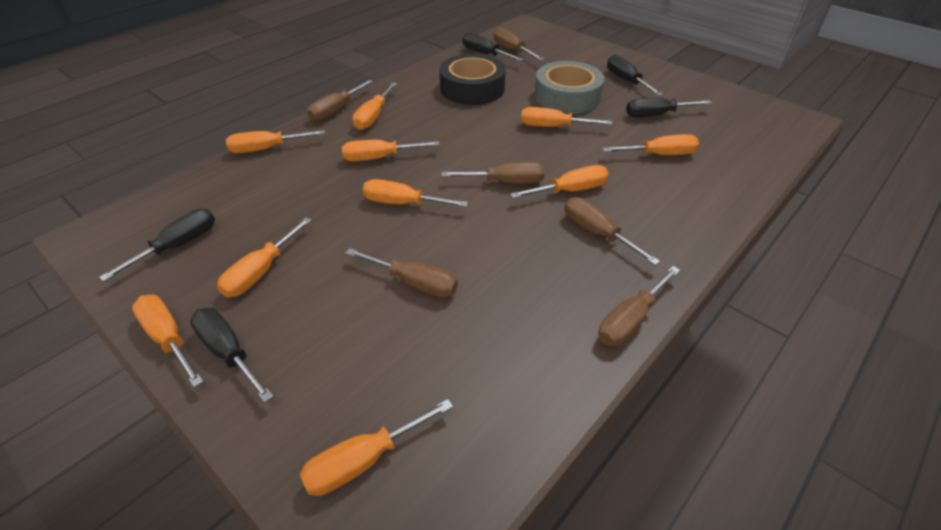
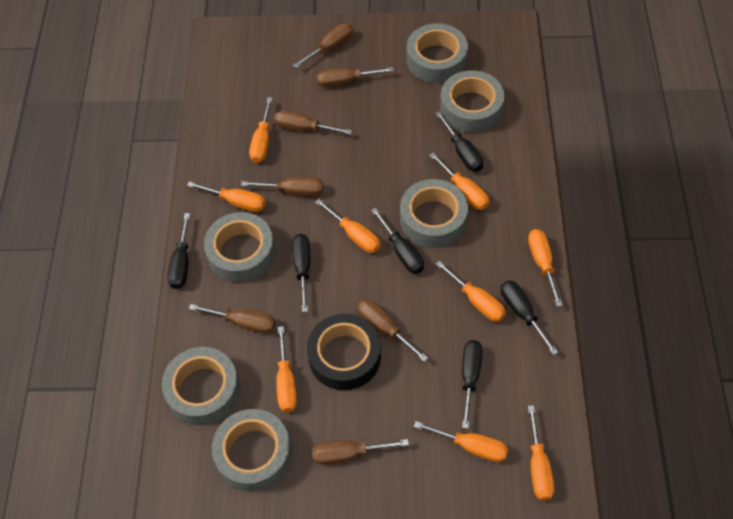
black screwdriver: [99,208,215,281] [190,308,274,402] [463,32,524,61] [607,55,663,96] [626,98,712,117] = 5 -> [167,213,190,289] [292,234,310,312] [371,208,424,274] [436,111,483,172] [462,340,482,429] [501,280,558,355] = 6
brown screwdriver: [307,80,373,121] [345,248,458,298] [442,162,545,184] [494,28,544,61] [564,197,660,265] [598,266,680,346] = 6 -> [189,304,276,333] [241,177,323,196] [274,110,352,135] [293,23,353,68] [312,439,409,465] [317,67,394,87] [357,299,428,362] = 7
grey tape: [534,61,604,114] = 1 -> [162,347,240,425] [204,212,275,282] [212,409,292,492] [400,179,468,248] [407,23,468,83] [440,70,505,133] = 6
orange screwdriver: [132,295,204,387] [217,217,312,298] [226,130,325,154] [300,399,453,496] [342,140,440,162] [353,82,397,130] [363,179,468,207] [510,165,608,198] [521,107,612,127] [602,134,699,155] = 10 -> [187,181,266,212] [249,97,273,163] [276,326,297,412] [315,199,381,253] [414,421,508,462] [429,153,489,210] [436,261,506,322] [528,229,563,307] [528,405,554,501] = 9

